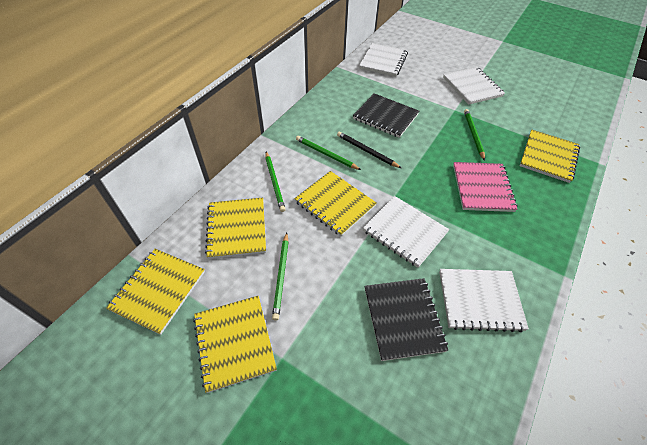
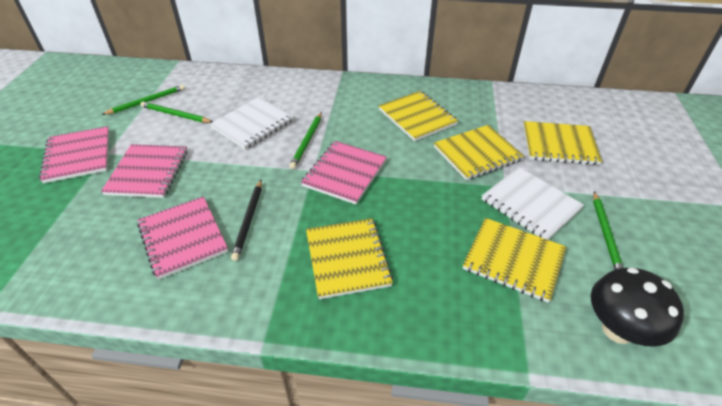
black mushroom: none = 0 -> [591,267,684,347] = 1
black notebook: [353,93,419,138] [365,278,448,361] = 2 -> none = 0
pink notebook: [453,162,518,212] = 1 -> [39,126,109,183] [101,144,187,198] [137,196,228,280] [301,141,387,204] = 4
white notebook: [359,43,408,77] [363,196,449,268] [439,269,529,332] [443,67,505,105] = 4 -> [210,97,294,150] [482,167,584,240] = 2

